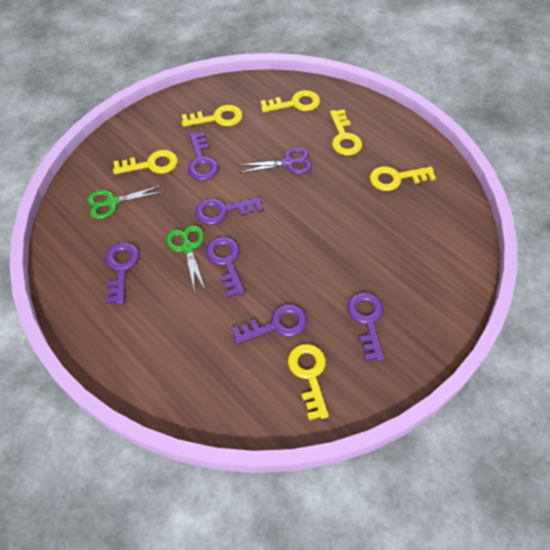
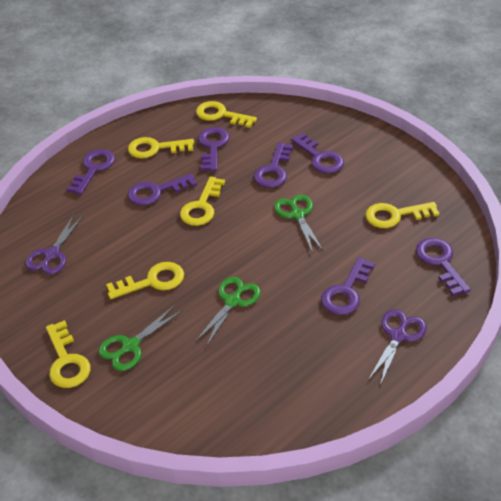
green scissors: [87,185,163,219] [166,225,205,292] = 2 -> [98,305,183,371] [195,277,261,347] [274,194,323,253] = 3
purple key: [105,242,139,304] [188,132,219,181] [195,197,263,225] [206,237,245,298] [232,304,307,345] [347,292,384,361] = 6 -> [66,149,115,195] [127,174,197,206] [198,127,229,171] [254,142,293,188] [291,133,344,174] [321,257,375,315] [416,238,471,296] = 7
purple scissors: [239,148,312,174] = 1 -> [25,215,84,275] [368,309,427,385] = 2

